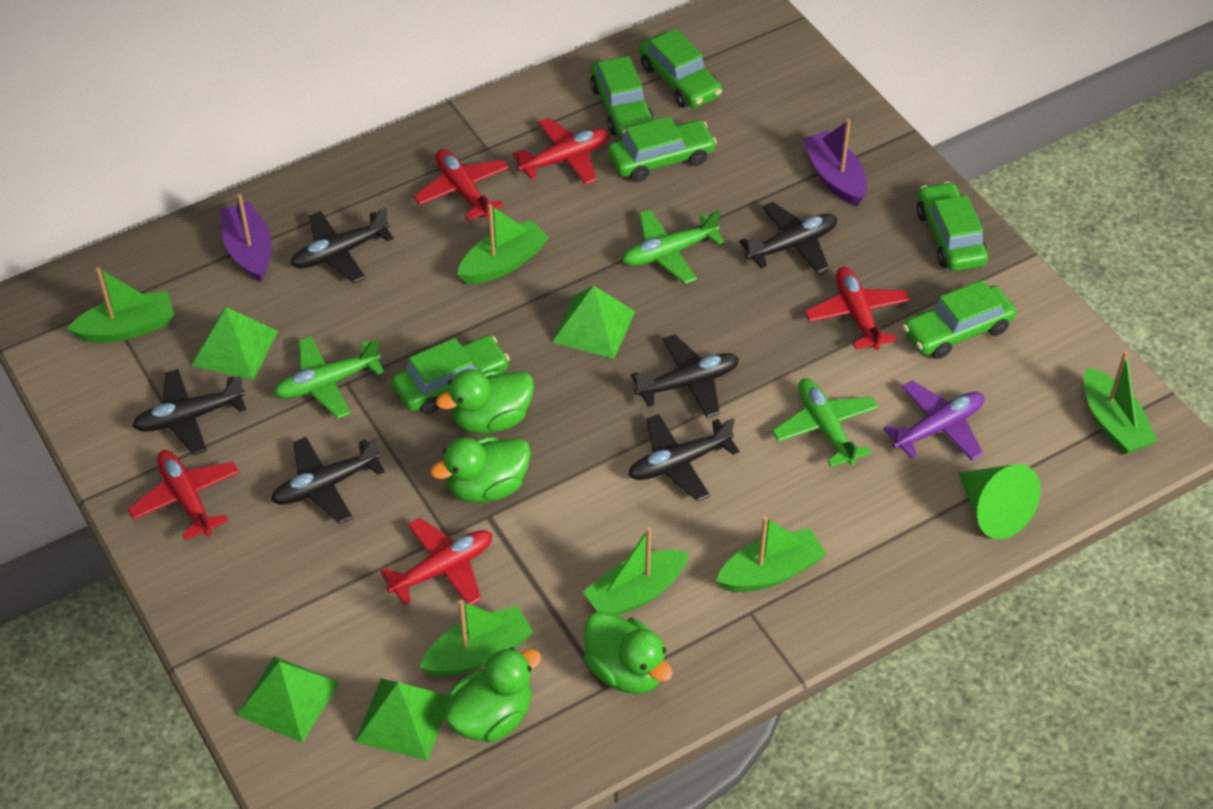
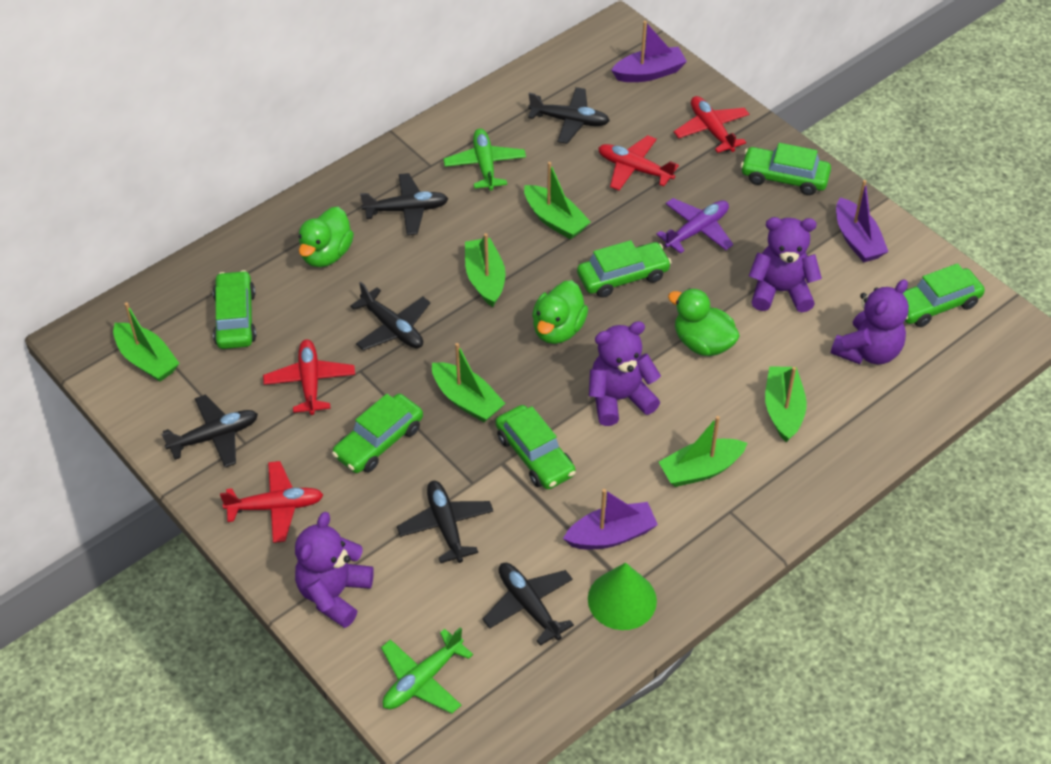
green duck: [430,437,531,503] [436,369,534,434] [444,647,541,743] [584,611,673,694] = 4 -> [299,207,354,267] [532,280,588,344] [668,288,740,356] = 3
green plane: [274,336,384,419] [622,210,724,284] [772,378,878,467] = 3 -> [381,627,473,714] [443,129,526,191] = 2
green pyramid: [191,307,278,380] [237,656,340,743] [355,678,450,761] [552,285,635,359] = 4 -> none = 0
purple boat: [220,194,271,282] [802,120,867,206] = 2 -> [563,489,658,549] [611,21,687,82] [836,180,889,263] = 3
purple teddy bear: none = 0 -> [295,512,374,628] [589,321,661,426] [749,217,822,312] [831,279,909,364] = 4
red plane: [128,450,239,540] [380,518,492,605] [413,149,509,221] [512,118,609,185] [805,267,910,350] = 5 -> [220,461,323,543] [263,339,355,415] [598,135,679,190] [674,96,749,153] = 4

